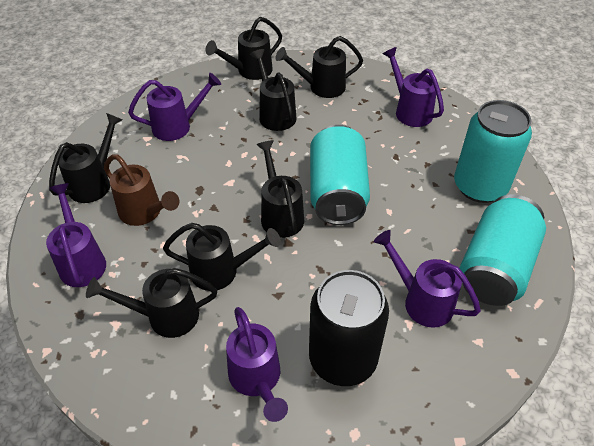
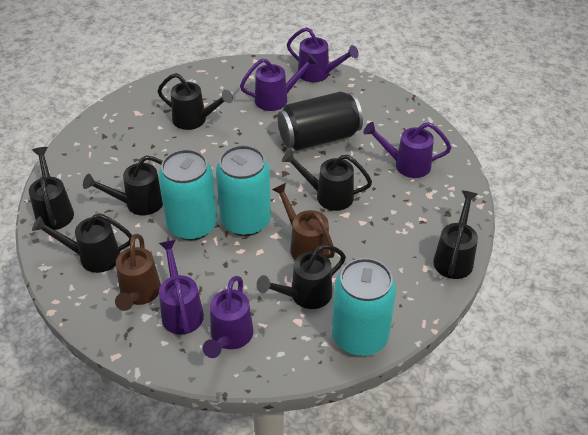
brown watering can: [104,154,179,226] = 1 -> [115,234,161,311] [272,183,335,260] = 2

